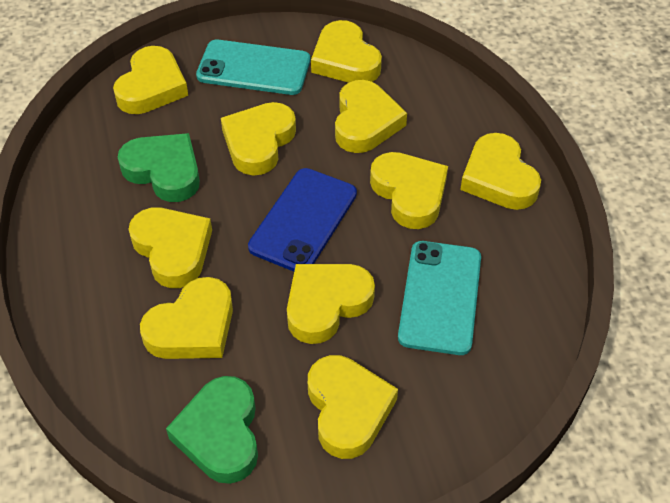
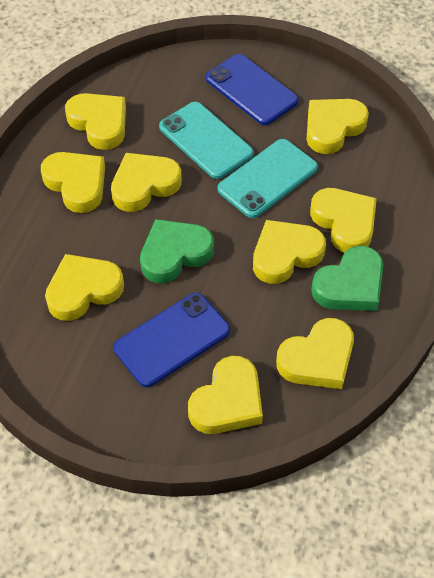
blue phone: [248,168,357,272] = 1 -> [113,293,230,387] [206,54,299,125] = 2
yellow heart: [113,46,188,114] [129,207,212,288] [140,277,233,359] [221,102,296,176] [287,264,375,344] [308,355,398,459] [311,20,382,83] [335,80,407,153] [370,152,448,229] [460,133,541,210] = 10 -> [41,152,105,213] [45,254,124,321] [65,93,126,150] [111,153,182,212] [188,356,263,434] [253,220,326,284] [276,318,354,389] [306,99,369,154] [310,188,377,253] = 9

